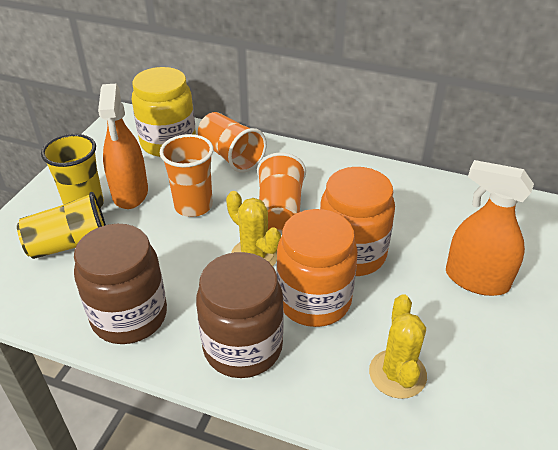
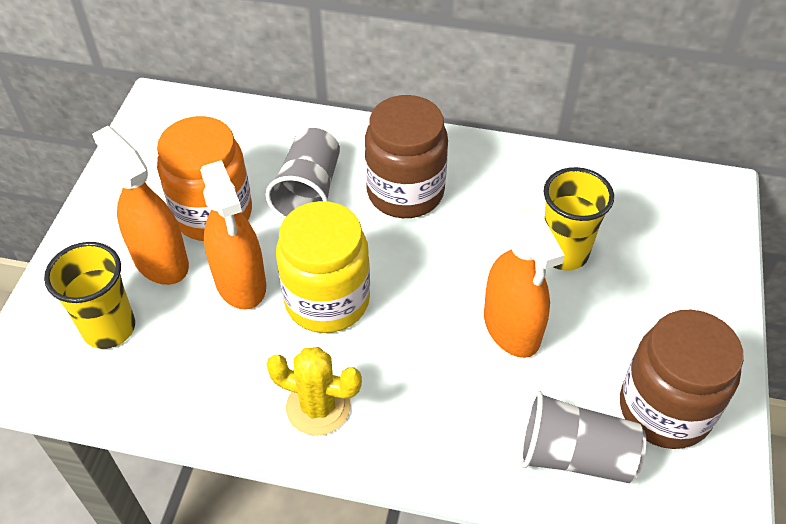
grey cup: none = 0 -> [266,128,340,219] [520,391,646,483] = 2
orange cup: [160,134,213,217] [198,112,267,173] [257,152,306,233] = 3 -> none = 0
orange jar: [277,209,358,327] [320,167,395,276] = 2 -> [157,116,252,241] = 1
orange spray bottle: [98,84,148,209] [446,160,534,296] = 2 -> [92,126,189,285] [200,160,266,310] [484,207,565,358] = 3
yellow cactus: [226,191,281,266] [369,294,427,399] = 2 -> [266,347,362,436] = 1

